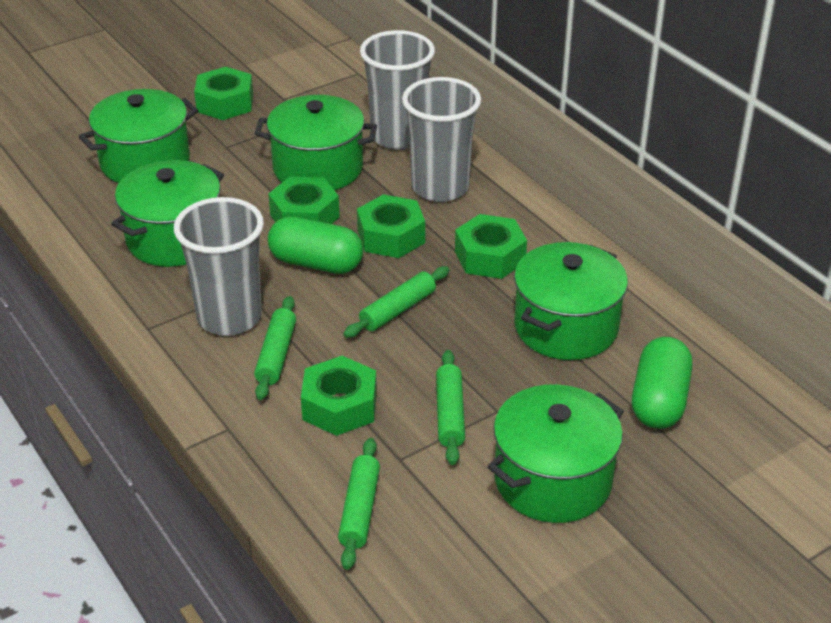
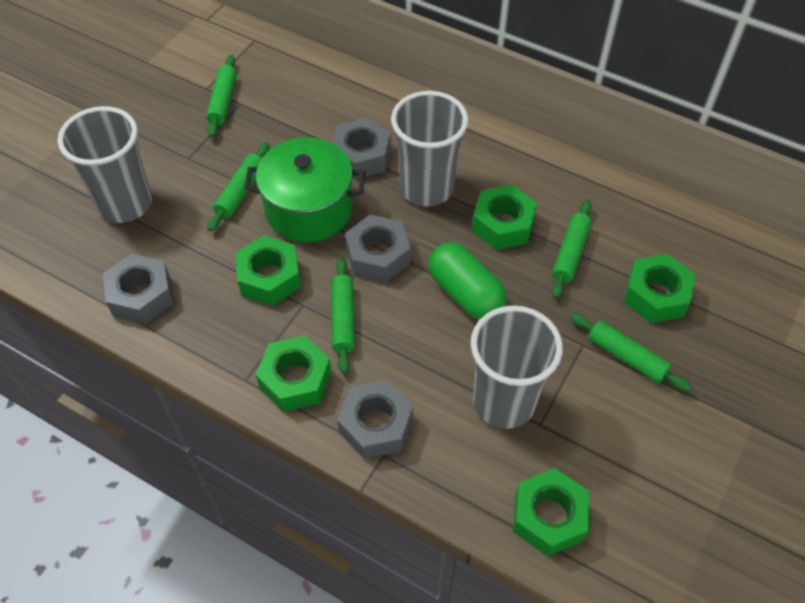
green capsule: [268,216,363,274] [632,337,692,429] = 2 -> [428,243,506,319] = 1
green pot: [79,89,198,183] [111,160,224,267] [254,95,377,190] [487,384,624,523] [514,242,628,360] = 5 -> [244,138,365,243] = 1
green rolling pin: [254,296,296,400] [338,438,380,570] [343,266,450,338] [436,350,465,465] = 4 -> [206,55,237,138] [207,142,269,231] [331,258,355,374] [551,200,592,299] [570,313,692,392] = 5
grey nut: none = 0 -> [103,254,174,324] [332,118,391,180] [337,380,413,459] [345,215,411,283] = 4

